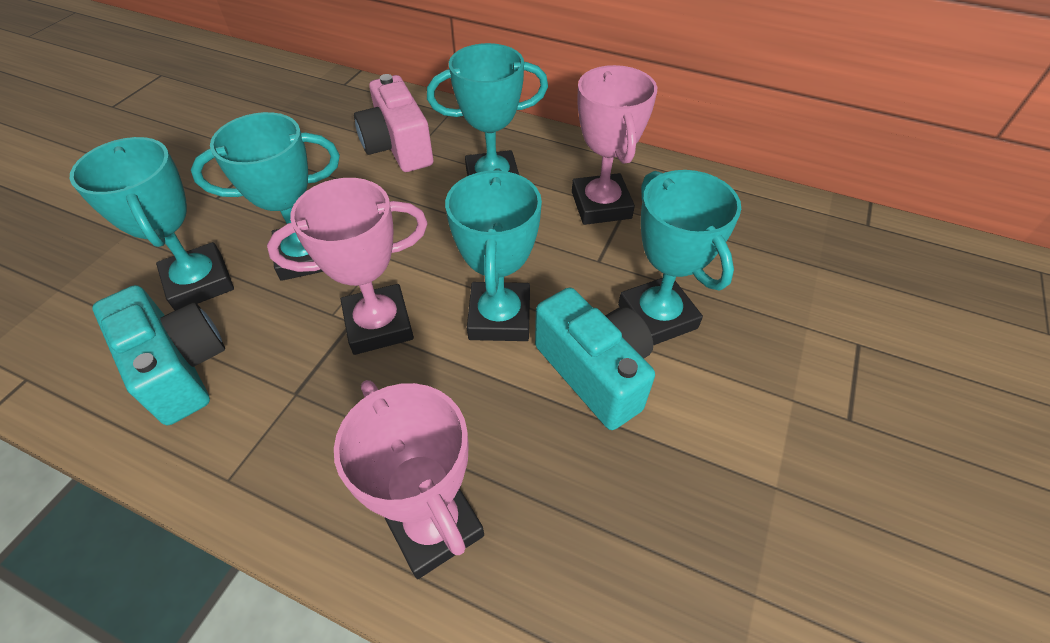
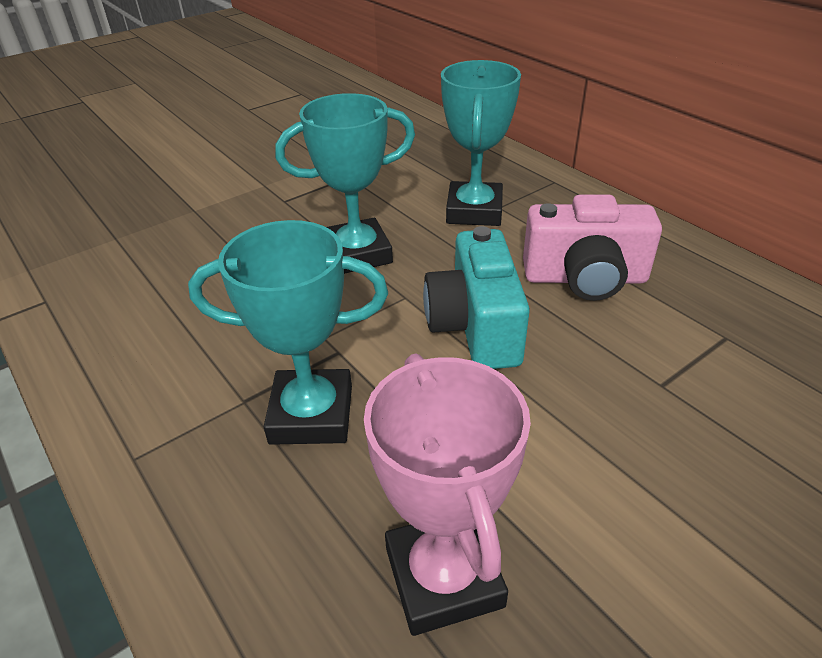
pink trophy: [267,178,428,355] [334,380,484,579] [572,65,657,225] = 3 -> [364,353,531,636] = 1
turquoise camera: [92,285,225,425] [535,287,655,430] = 2 -> [423,226,530,369] = 1
turquoise trophy: [70,137,234,310] [191,112,340,281] [427,43,548,176] [445,168,542,341] [618,170,741,345] = 5 -> [188,220,388,445] [275,93,415,274] [441,60,521,226] = 3

